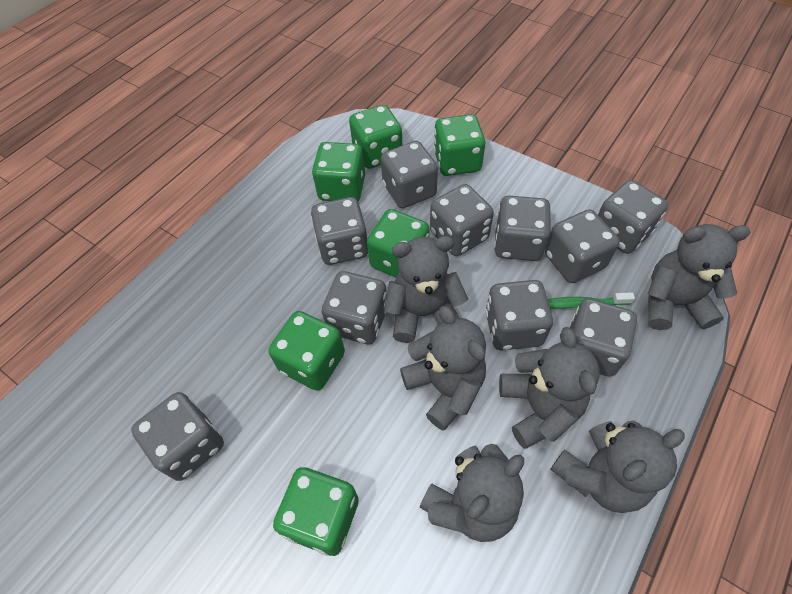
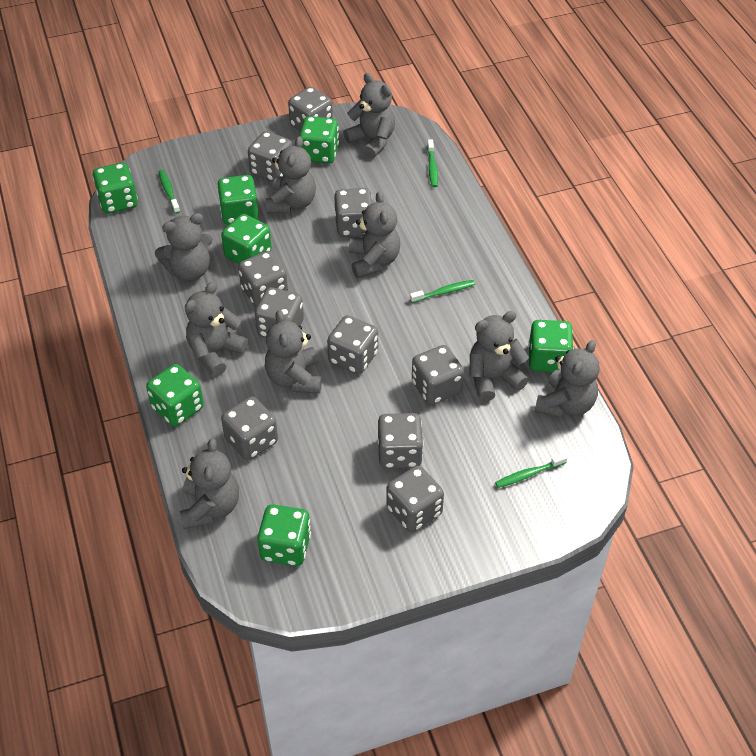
green dice: [269,311,345,391] [273,467,359,556] [312,142,365,201] [349,105,402,169] [367,209,429,277] [434,114,485,176] = 6 -> [93,162,138,214] [146,364,204,426] [217,175,259,225] [221,214,272,264] [257,504,311,566] [300,116,339,164] [528,320,573,372] = 7
green toothbrush: [547,292,635,309] = 1 -> [159,170,180,214] [410,280,475,303] [427,139,438,187] [495,453,567,488] = 4
grey teddy bear: [384,236,468,343] [400,306,486,430] [420,444,524,542] [499,327,600,449] [550,420,685,513] [648,224,751,330] = 6 -> [155,213,213,281] [180,438,239,529] [185,282,249,377] [265,310,322,394] [266,136,316,213] [343,73,395,159] [349,191,400,278] [470,311,529,402] [535,340,600,418] = 9

